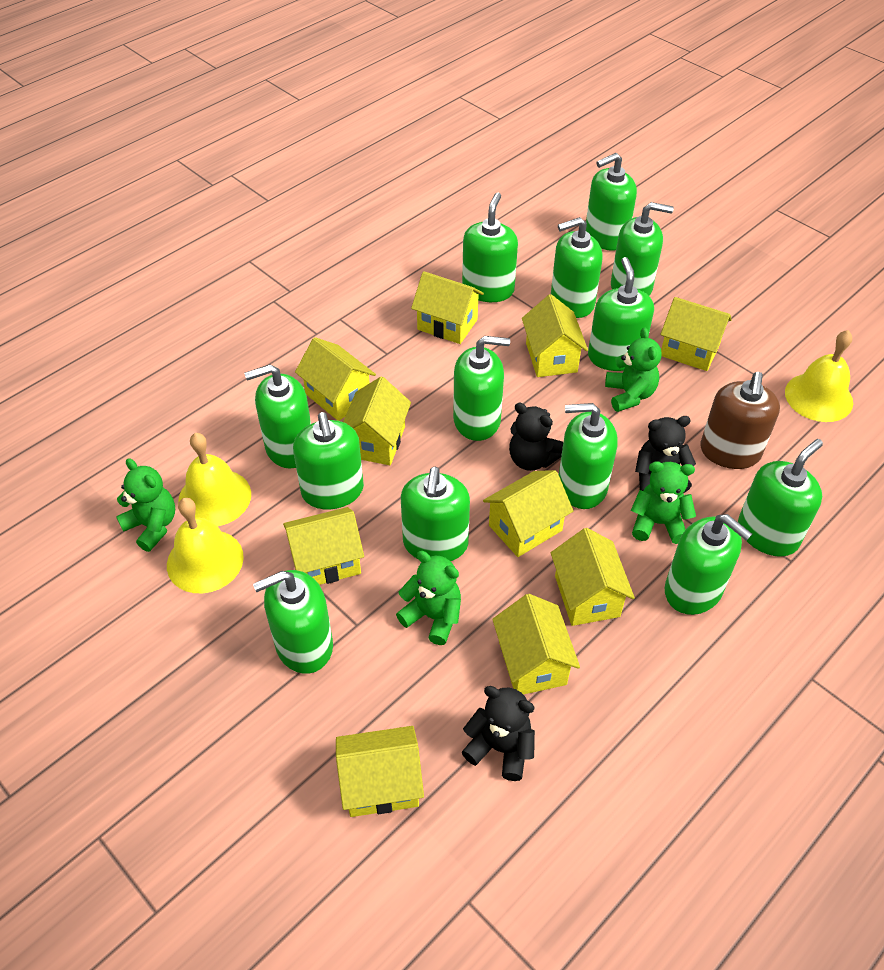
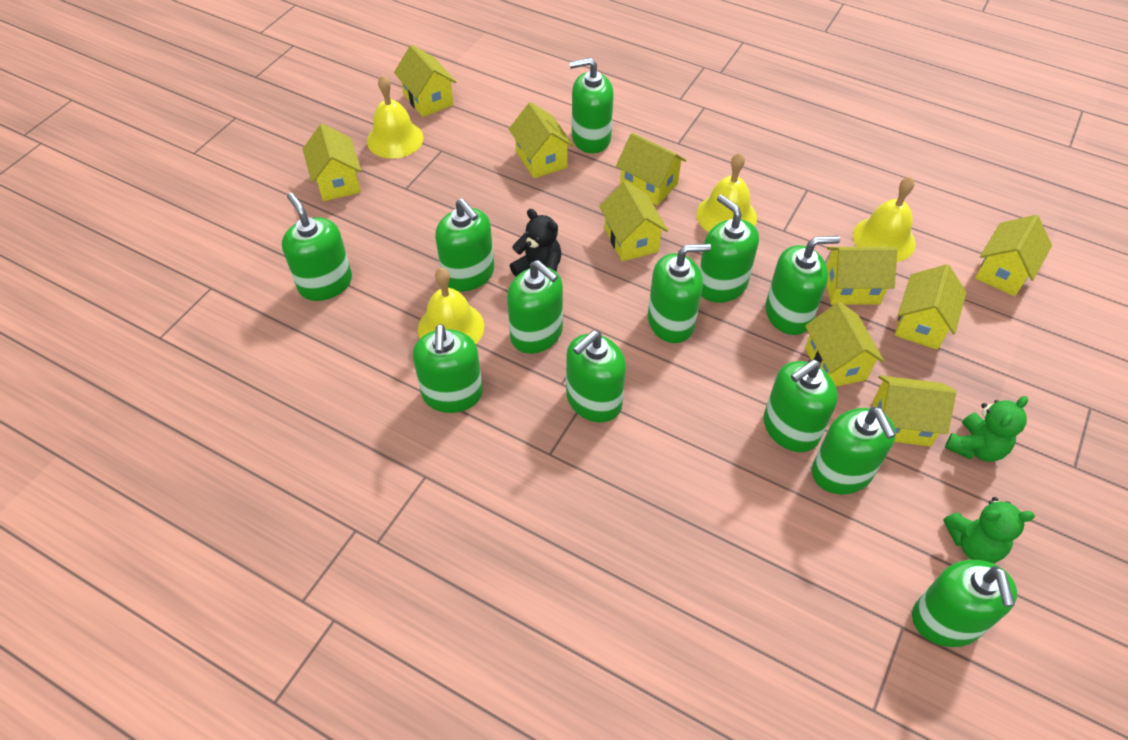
black teddy bear: [462,686,535,781] [509,403,563,471] [635,416,696,493] = 3 -> [510,209,562,276] = 1
brown soap dispenser: [700,372,780,469] = 1 -> none = 0
green soap dispenser: [244,364,311,469] [253,570,333,674] [293,412,364,509] [401,467,470,561] [453,336,510,441] [462,193,518,302] [551,217,603,318] [559,403,618,509] [586,153,637,251] [588,257,654,371] [611,202,674,296] [665,514,752,615] [738,439,823,557] = 13 -> [282,193,352,301] [413,324,483,413] [435,199,494,291] [507,260,563,354] [566,331,626,423] [569,58,614,153] [648,243,711,343] [699,194,759,303] [763,360,838,452] [765,236,840,335] [812,407,896,494] [912,560,1017,647] = 12
green teddy bear: [116,458,175,552] [396,551,461,645] [605,328,662,412] [631,461,696,544] = 4 -> [943,497,1035,563] [945,396,1028,462] = 2
yellow bell: [167,498,244,593] [178,433,251,526] [785,330,853,422] = 3 -> [367,75,423,159] [418,268,484,344] [696,153,757,232] [853,177,916,262] = 4

